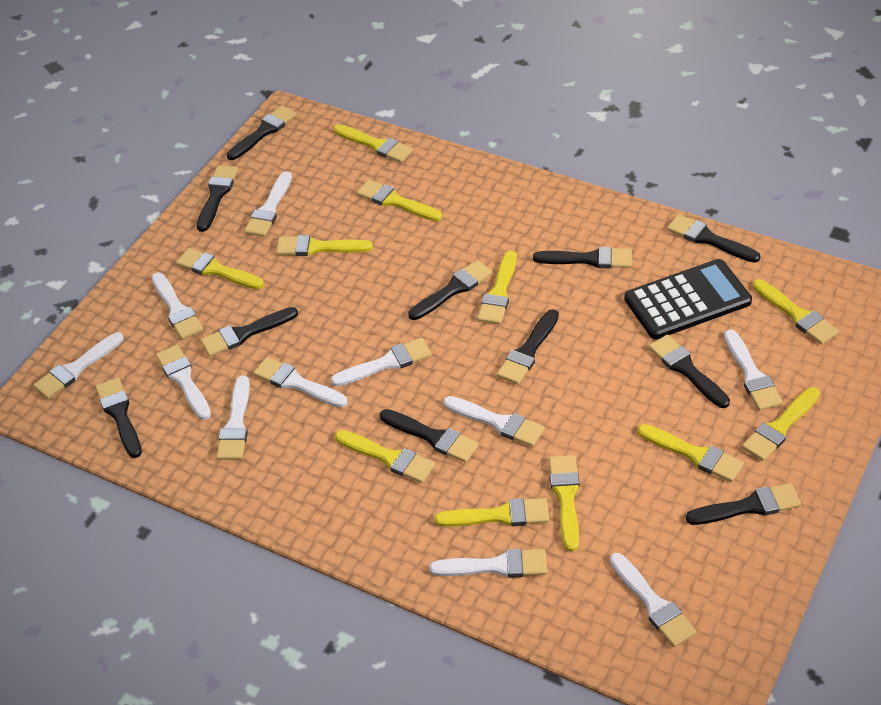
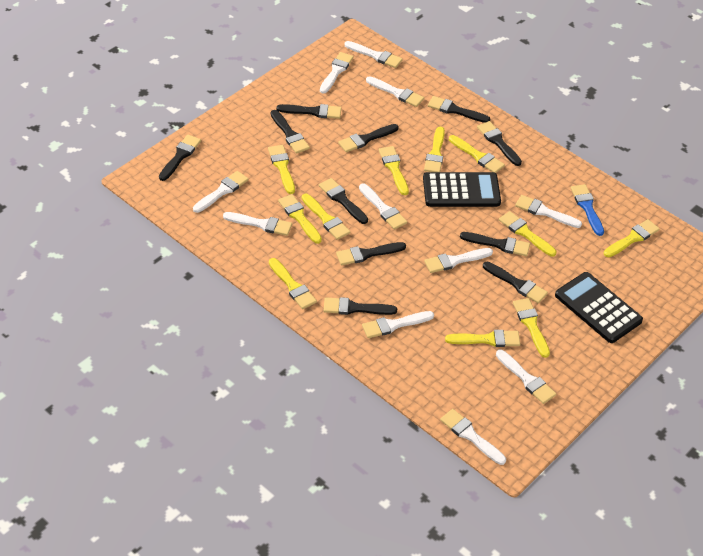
black calculator: [624,259,752,339] = 1 -> [423,172,501,207] [555,272,643,343] = 2
blue brush: none = 0 -> [571,184,604,236] = 1

